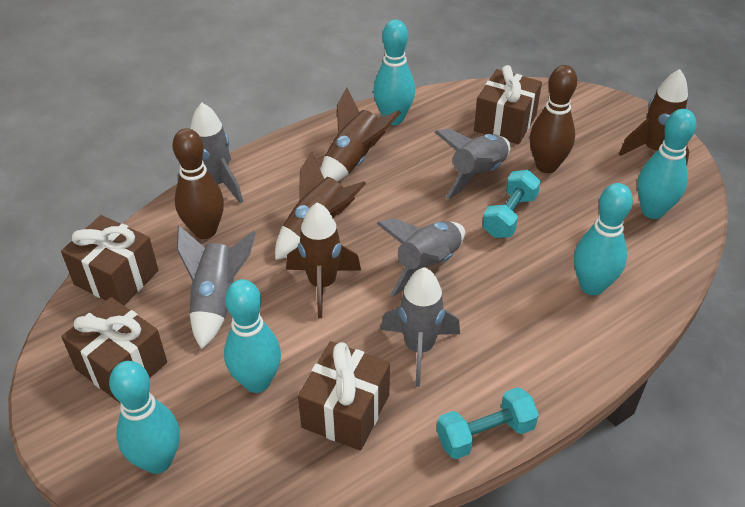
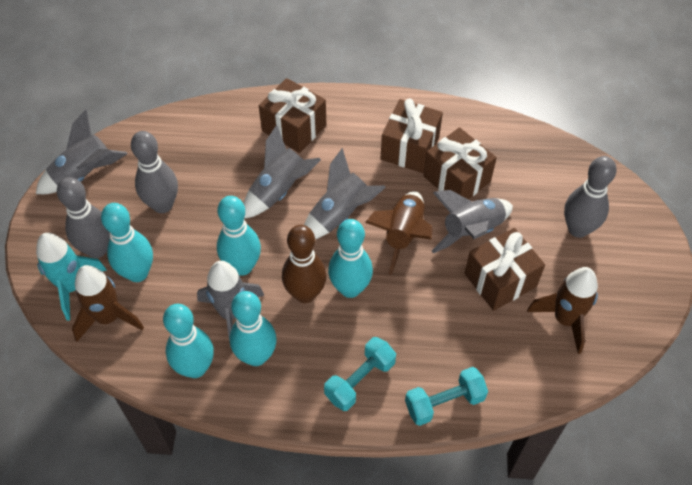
brown bowling pin: [173,128,224,239] [530,65,577,173] = 2 -> [282,225,326,303] = 1
brown rocket: [275,151,366,260] [286,203,361,318] [321,87,401,182] [619,69,689,165] = 4 -> [72,265,144,342] [365,191,433,275] [527,267,598,354] = 3
grey bowling pin: none = 0 -> [57,177,110,258] [131,131,178,213] [564,156,617,238] = 3
turquoise rocket: none = 0 -> [36,233,107,321] = 1

